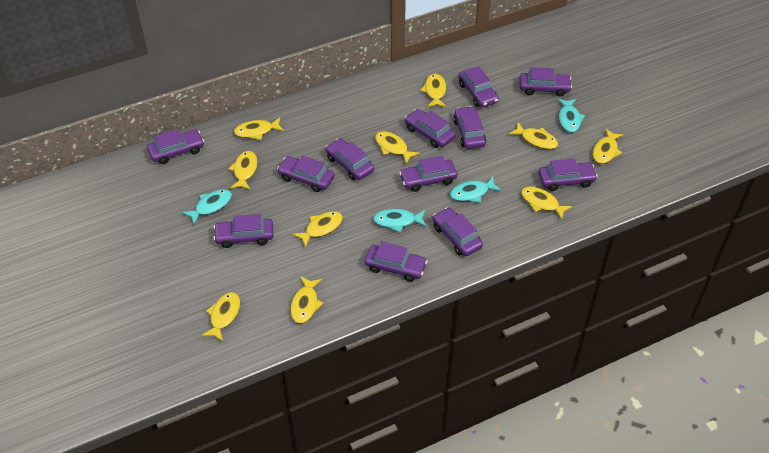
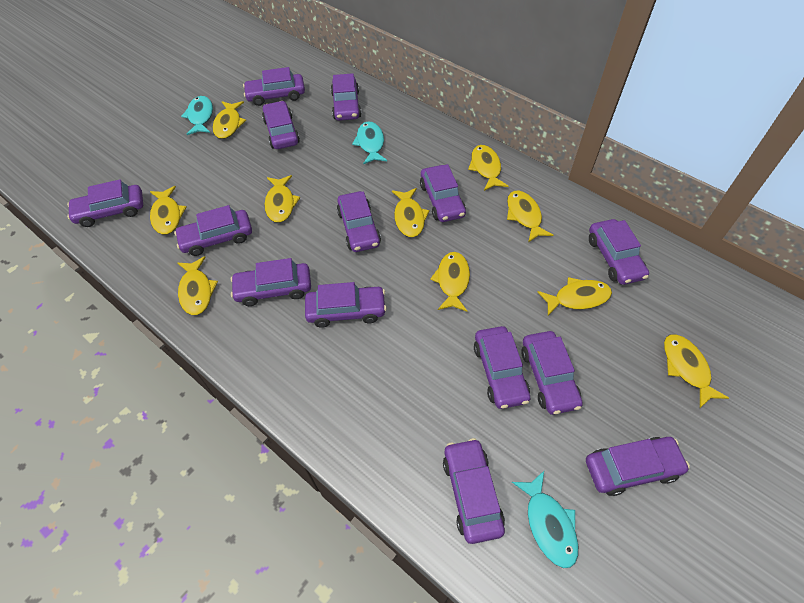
purple car: [147,129,204,164] [213,214,273,248] [277,156,335,192] [326,138,374,180] [365,241,427,282] [399,156,457,192] [405,109,456,148] [433,207,483,256] [453,106,486,149] [459,67,499,107] [519,67,572,96] [539,158,598,191] = 12 -> [67,179,143,227] [174,205,252,256] [231,258,311,306] [243,67,305,106] [262,101,300,149] [305,282,387,328] [331,73,362,121] [337,191,381,252] [420,164,466,222] [443,438,505,544] [474,326,530,409] [521,331,583,415] [586,437,690,496] [589,219,649,285] = 14
turquoise fish: [182,189,232,225] [373,209,427,232] [450,177,502,203] [557,99,585,133] = 4 -> [181,96,213,135] [352,122,387,164] [512,471,578,568] = 3

